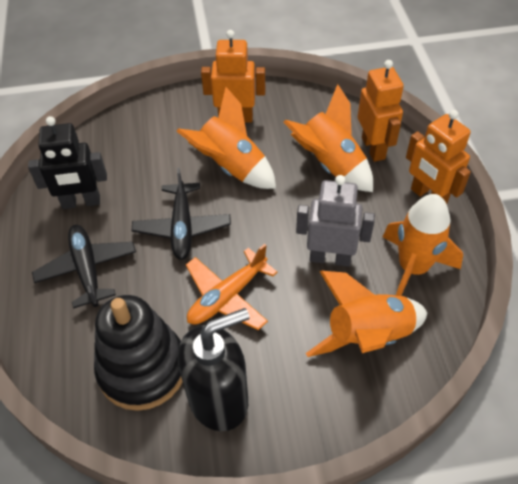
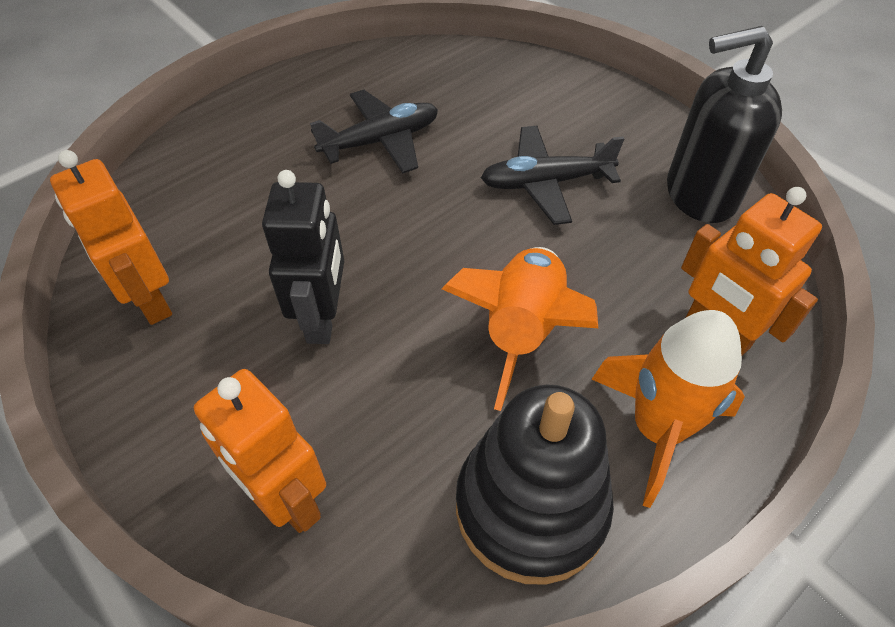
grey robot: [296,175,375,267] = 1 -> none = 0
orange plane: [186,244,278,330] = 1 -> none = 0
orange rocket: [176,87,276,189] [283,84,373,192] [306,271,427,357] [383,194,463,296] = 4 -> [442,247,598,411] [592,310,745,508] = 2

